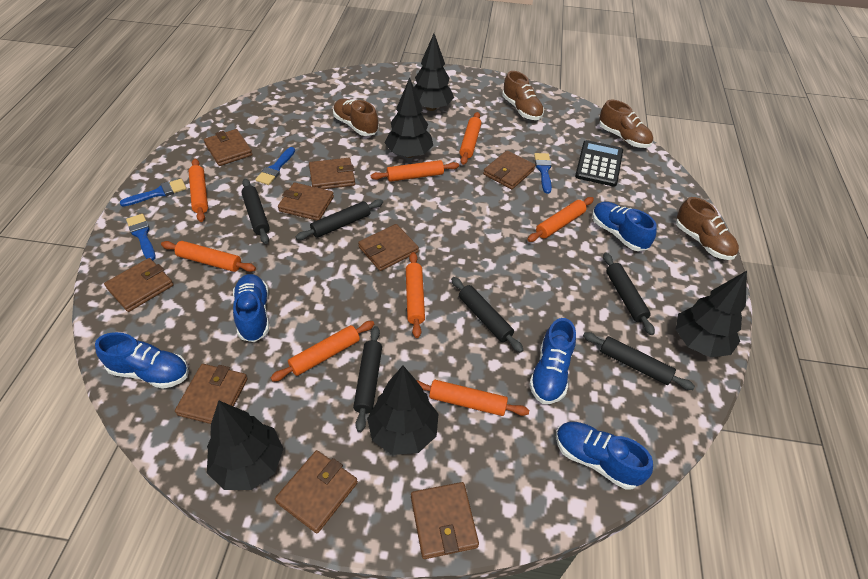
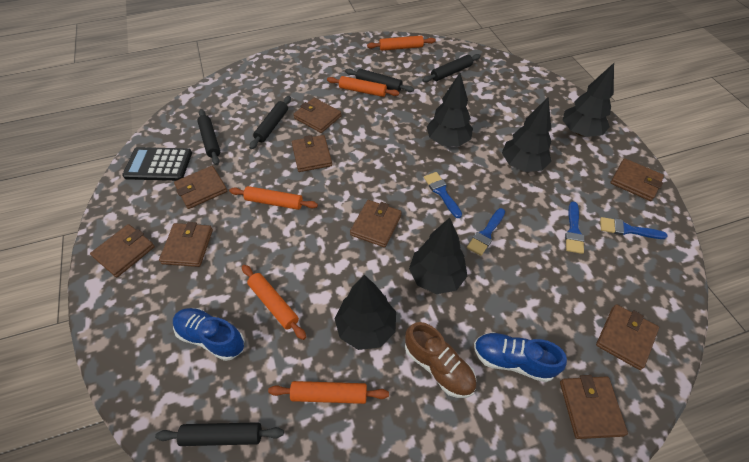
black rolling pin: [241,179,270,244] [296,199,383,240] [353,326,382,432] [451,277,523,353] [583,332,695,390] [603,253,655,335] = 6 -> [155,422,284,446] [197,109,220,165] [249,96,291,149] [345,68,414,92] [422,54,481,82] = 5
blue shoe: [95,332,189,389] [233,274,269,342] [529,318,576,404] [556,422,653,490] [592,202,657,251] = 5 -> [173,308,245,361] [474,332,567,382] = 2
brown shoe: [333,99,379,136] [502,71,544,120] [599,100,653,148] [676,197,739,260] = 4 -> [405,322,476,398] = 1
orange rolling pin: [161,241,256,272] [189,159,208,222] [271,321,374,382] [371,160,459,182] [406,252,425,338] [416,380,529,416] [460,112,481,165] [527,197,594,242] = 8 -> [229,186,318,210] [242,265,306,340] [268,381,389,404] [327,76,399,97] [367,35,436,51] = 5

